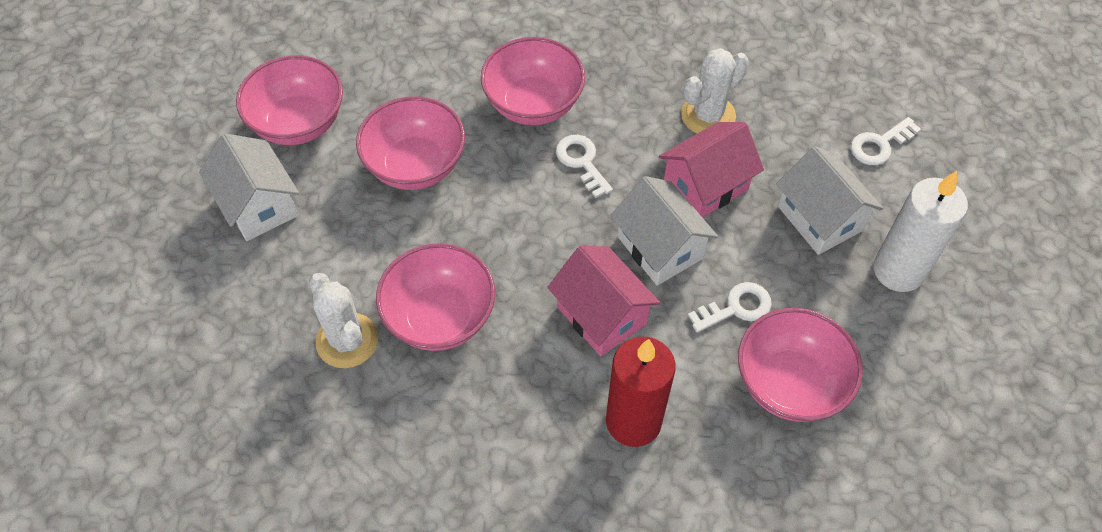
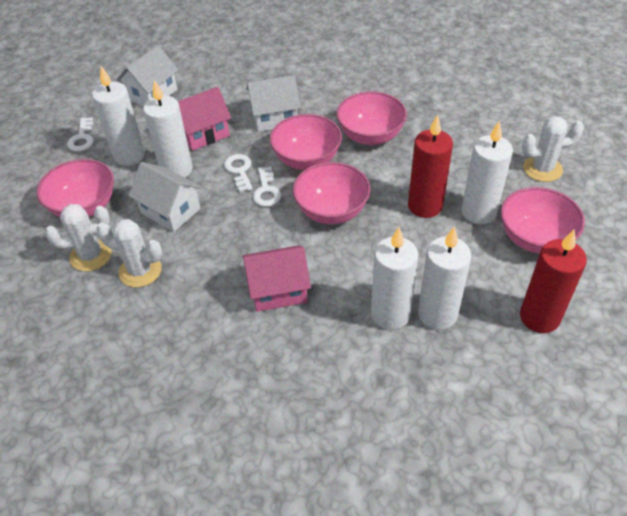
red candle: [606,336,676,447] = 1 -> [408,114,453,218] [520,229,587,333] = 2
white cactus: [309,273,378,368] [681,48,749,134] = 2 -> [45,204,112,272] [96,219,162,288] [522,116,584,182] = 3
white candle: [874,171,968,292] = 1 -> [92,66,145,166] [143,80,193,178] [371,227,418,330] [418,227,471,330] [461,120,513,224] = 5

